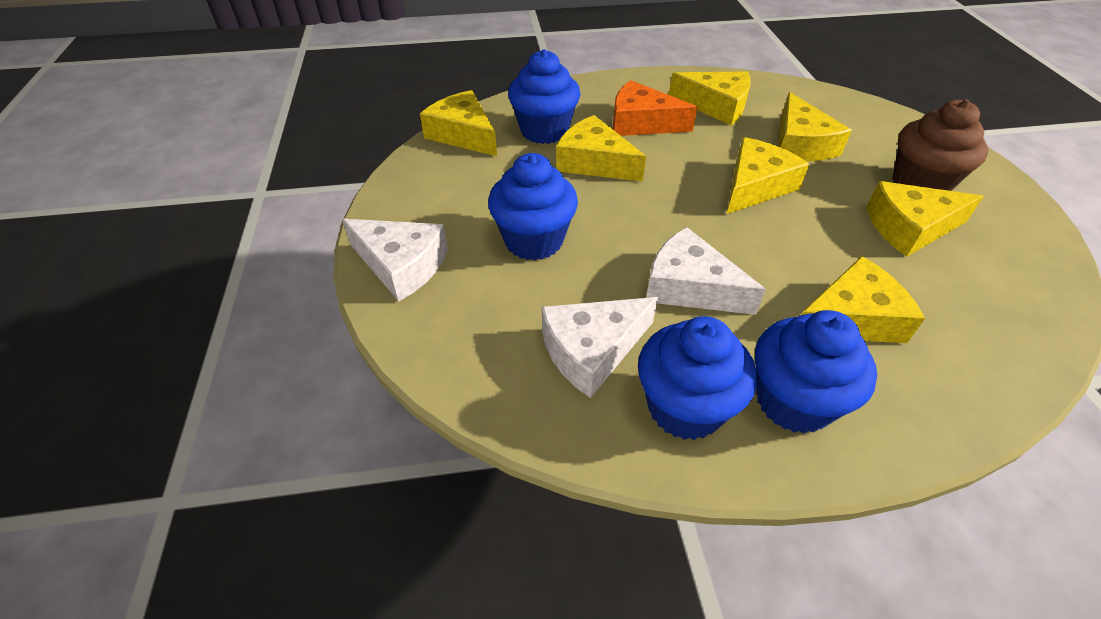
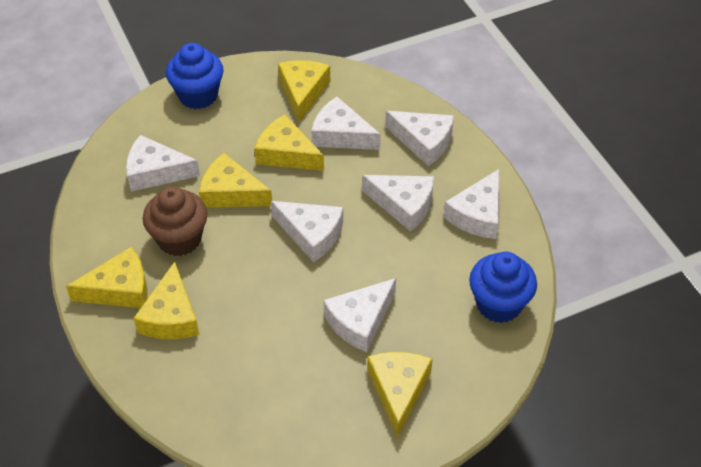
blue cupcake: [488,153,578,261] [508,49,580,144] [638,316,757,440] [755,310,877,434] = 4 -> [166,43,224,109] [469,252,537,323] = 2
orange cheese: [613,80,698,136] = 1 -> none = 0
white cheese: [342,219,448,301] [542,297,658,398] [646,227,766,315] = 3 -> [126,135,200,192] [271,201,343,262] [311,97,381,150] [323,278,396,352] [362,175,434,232] [385,111,454,166] [444,169,499,239] = 7
yellow cheese: [420,90,497,156] [556,115,646,182] [669,72,751,125] [727,137,809,214] [778,92,852,161] [801,256,925,343] [866,181,984,257] = 7 -> [66,247,148,308] [133,261,199,339] [199,153,272,208] [254,114,324,171] [278,60,330,122] [367,352,433,437] = 6

